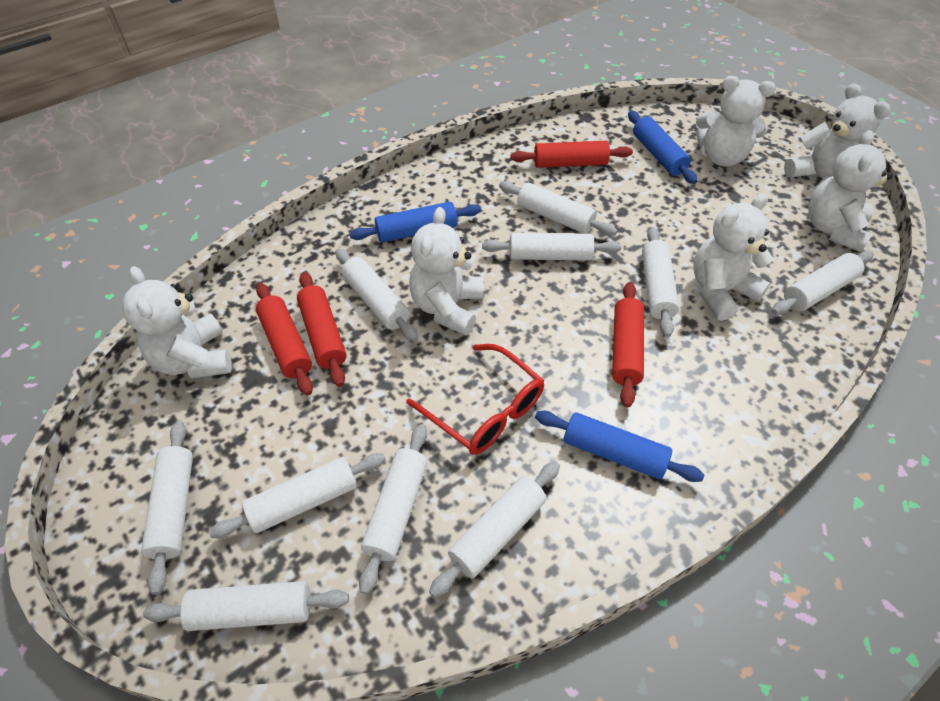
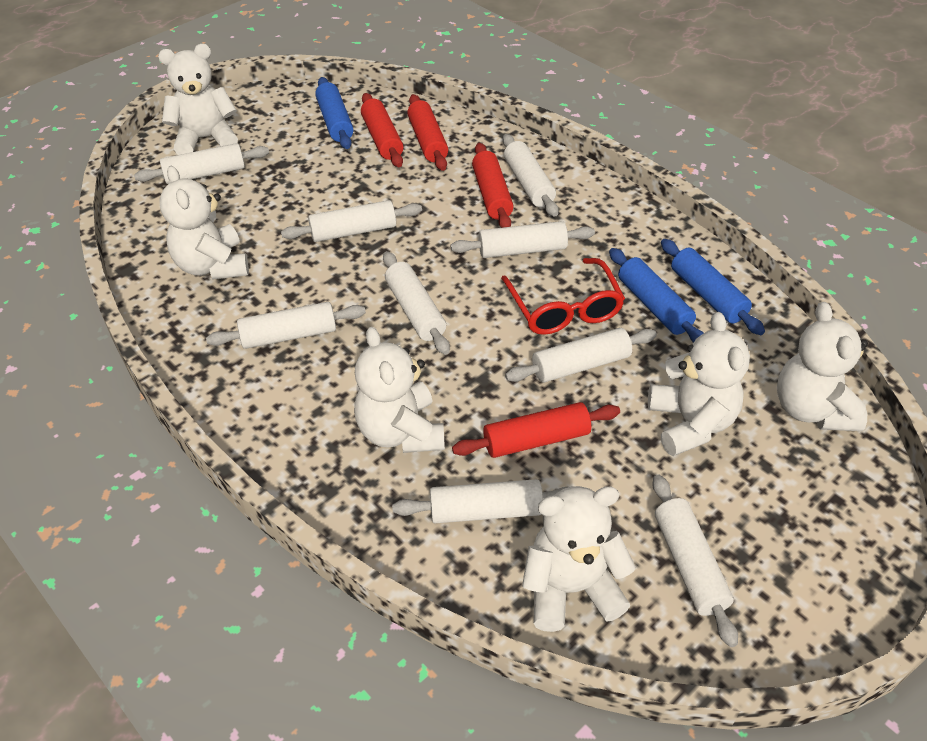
white rolling pin: [141,421,193,595] [143,581,349,631] [209,453,386,538] [335,248,418,341] [359,424,427,594] [429,461,560,598] [482,233,621,261] [499,181,617,236] [642,227,679,337] [772,251,874,315] = 10 -> [134,143,269,184] [206,302,366,349] [281,200,422,242] [383,251,450,355] [392,479,568,523] [450,221,595,258] [502,134,558,217] [505,328,657,383] [652,475,738,647] = 9

